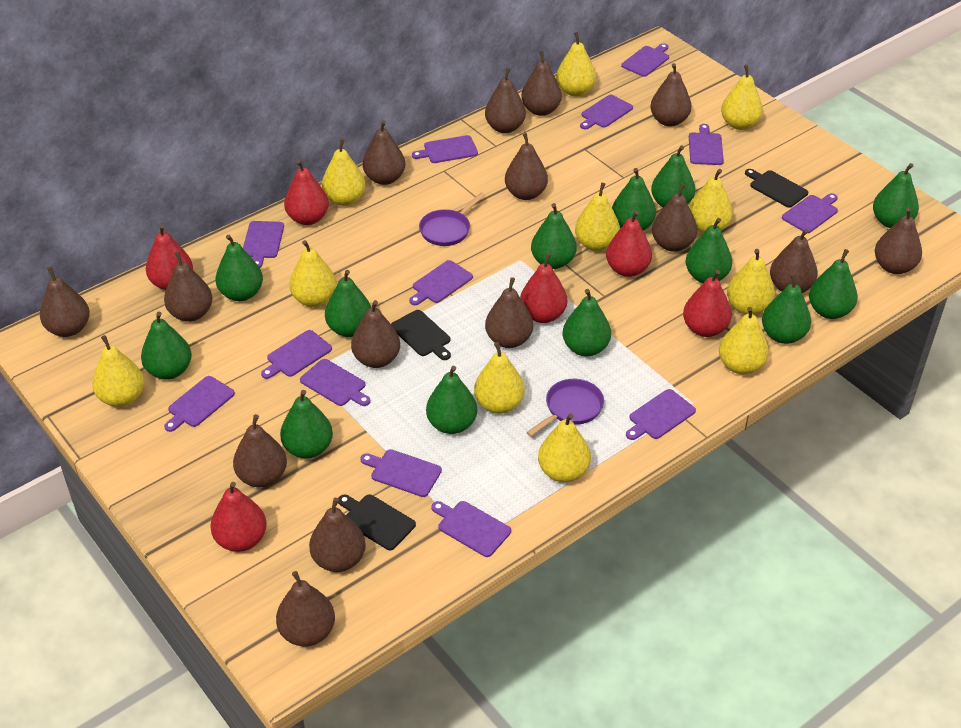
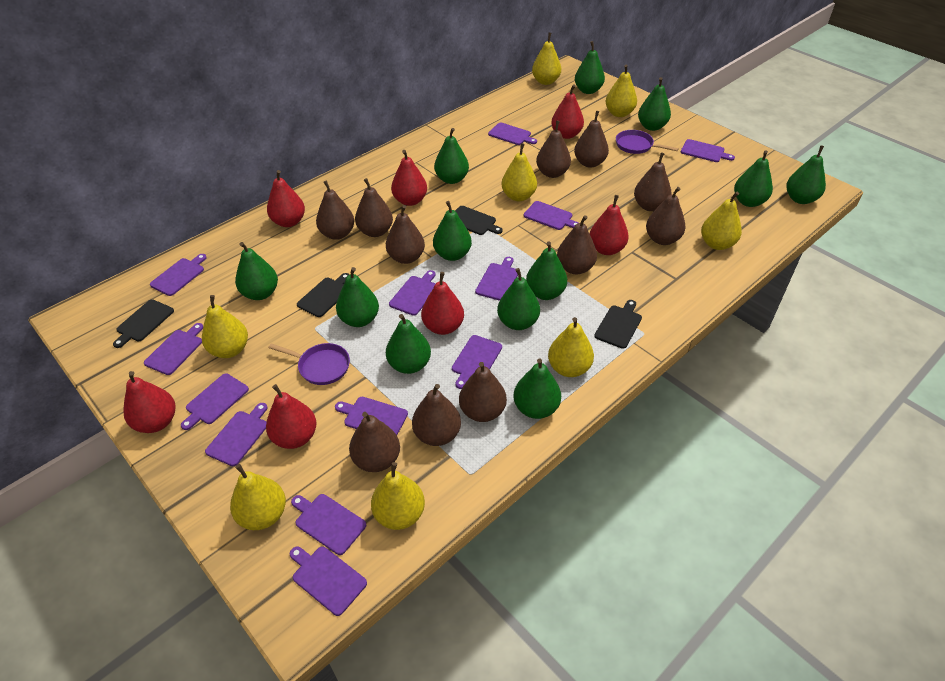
black cutting board: [338,494,416,550] [391,310,451,360] [745,169,808,208] = 3 -> [113,299,174,348] [297,273,350,317] [455,206,503,235] [594,300,642,349] = 4
brown pear: [40,267,90,337] [164,251,212,322] [233,414,287,487] [276,571,335,646] [309,498,366,572] [351,300,400,368] [363,120,405,185] [485,68,526,133] [485,277,533,348] [505,133,548,200] [521,51,562,116] [650,63,692,127] [652,183,697,252] [770,229,818,293] [875,208,922,274] = 15 -> [316,180,354,240] [349,412,400,472] [355,178,393,237] [386,205,425,264] [412,384,461,446] [459,362,507,422] [536,121,571,178] [557,215,597,274] [574,111,609,168] [634,152,671,211] [646,187,686,245] = 11
green pear: [141,312,192,380] [216,235,263,301] [280,390,333,459] [325,270,372,337] [426,366,477,434] [531,203,577,269] [563,289,611,357] [612,168,656,231] [651,145,695,208] [686,218,732,283] [762,273,811,344] [809,249,857,319] [873,163,919,228] = 13 -> [235,242,278,300] [336,267,379,327] [386,314,431,374] [433,201,472,261] [434,128,469,184] [497,268,540,330] [514,358,561,419] [526,241,567,300] [575,41,605,94] [638,77,671,131] [734,150,773,207] [786,145,826,204] = 12
red pear: [146,224,193,290] [210,482,267,552] [284,160,329,225] [520,253,567,323] [606,211,652,277] [683,270,732,337] = 6 -> [123,371,176,433] [266,384,316,449] [267,170,305,227] [391,150,427,206] [421,272,464,335] [551,84,584,139] [590,195,629,255] = 7
yellow pear: [92,335,144,407] [289,240,337,307] [322,138,365,206] [474,342,525,414] [538,413,591,482] [556,32,596,96] [575,183,620,251] [689,169,733,233] [719,307,769,375] [721,65,763,130] [727,249,775,315] = 11 -> [202,295,248,358] [230,464,286,530] [371,462,425,530] [501,143,537,201] [532,33,561,85] [548,317,594,377] [605,64,637,117] [701,192,742,250] = 8

